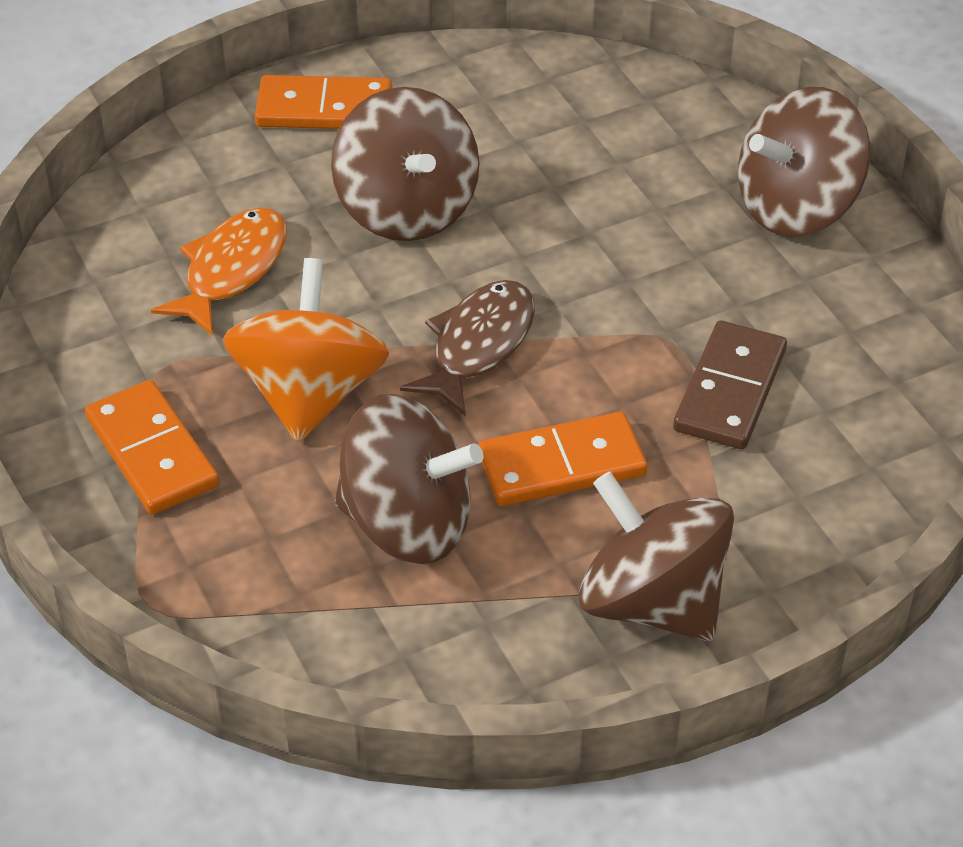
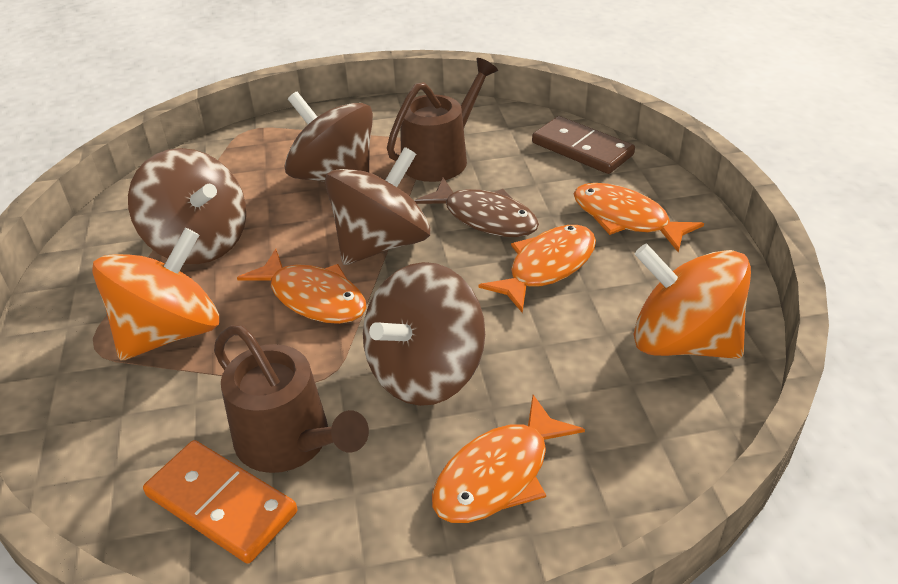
brown watering can: none = 0 -> [214,325,369,473] [387,58,498,182] = 2
orange domino: [85,380,219,515] [255,75,392,129] [478,412,647,506] = 3 -> [143,440,297,564] = 1
orange fish: [151,208,287,336] = 1 -> [237,249,366,324] [432,395,585,523] [479,225,596,313] [574,183,704,253] = 4
orange spinning top: [223,258,389,442] = 1 -> [92,228,219,361] [633,244,751,359] = 2

